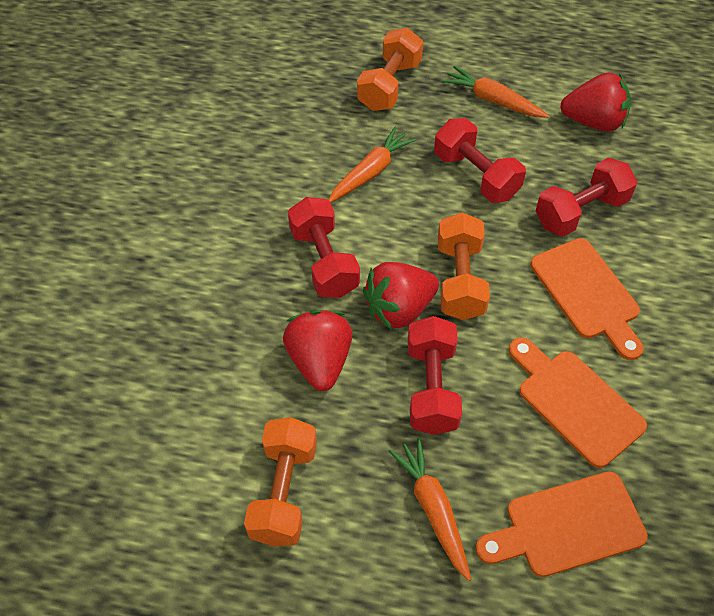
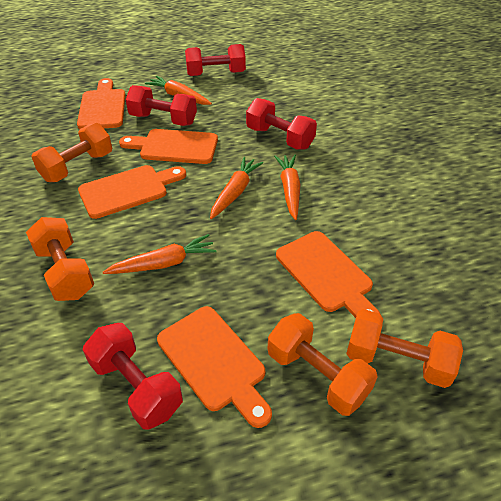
orange carrot: [329,127,416,203] [389,438,471,581] [442,66,549,118] = 3 -> [103,234,217,274] [145,76,212,105] [210,157,263,219] [274,155,300,220] = 4
orange cutting board: [476,471,648,577] [509,337,647,468] [530,238,644,360] = 3 -> [77,78,125,129] [78,165,186,219] [119,129,218,164] [157,306,272,428] [276,231,381,318] = 5
orange dumbbell: [244,417,317,546] [357,28,423,111] [438,213,490,320] = 3 -> [26,217,94,301] [31,123,112,182] [268,313,378,416] [346,309,463,388] = 4
red strawberry: [283,310,352,391] [363,262,439,330] [560,72,631,132] = 3 -> none = 0

